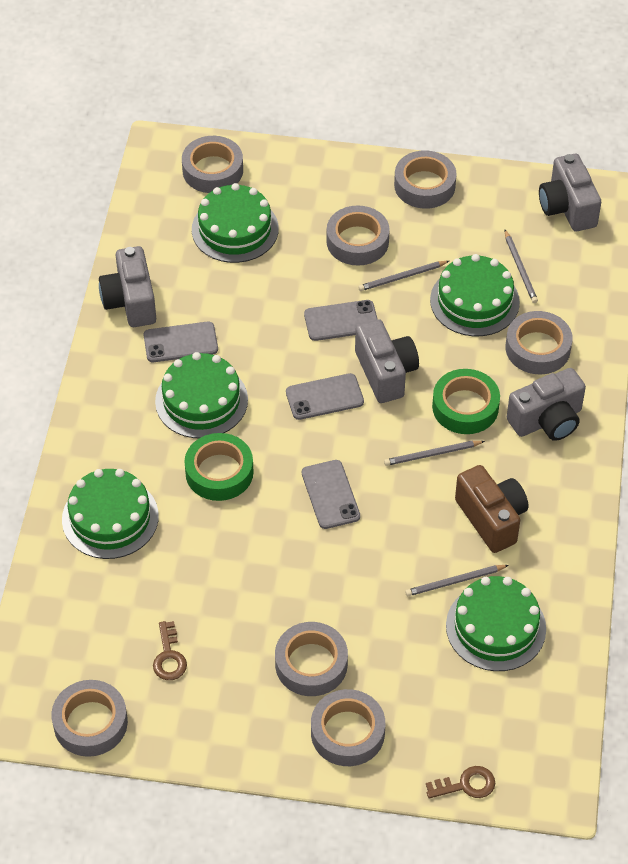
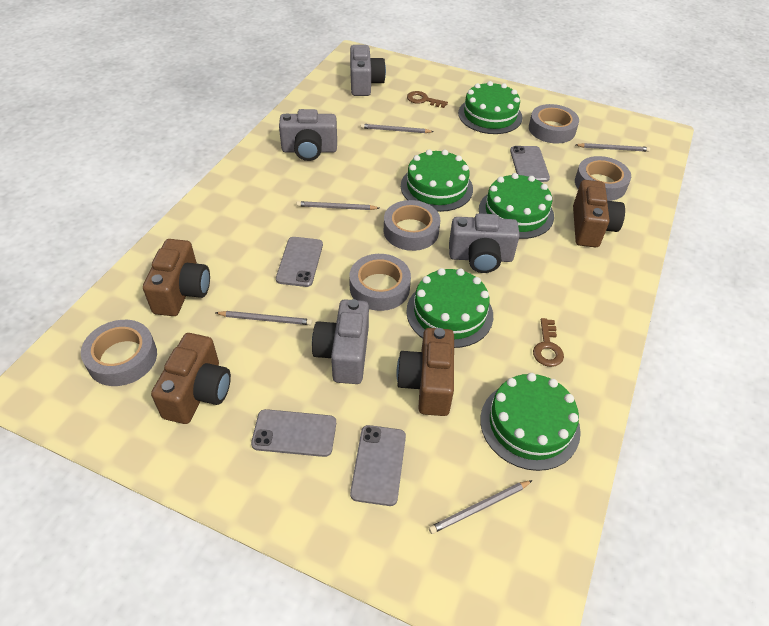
brown camera: [455,465,528,553] = 1 -> [143,239,210,316] [151,333,231,424] [396,328,454,416] [573,180,625,247] = 4
green tape: [184,433,254,501] [432,369,500,434] = 2 -> none = 0
grey pencil: [358,261,449,291] [384,441,485,466] [405,565,509,596] [505,230,538,303] = 4 -> [216,311,312,325] [296,201,379,210] [361,124,434,133] [429,480,533,534] [576,143,650,152] = 5
grey tape: [51,680,128,757] [182,136,243,193] [275,622,348,696] [311,689,385,766] [326,205,390,266] [394,150,457,209] [506,311,573,374] = 7 -> [81,320,157,386] [349,254,411,311] [384,200,440,251] [529,104,579,143] [575,156,631,201] = 5

